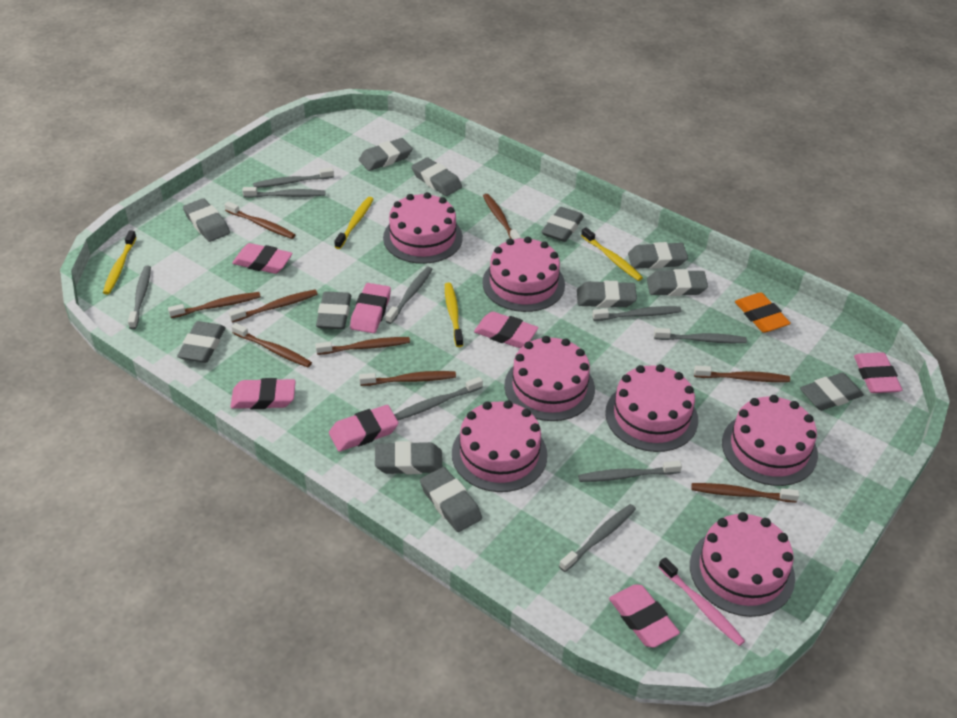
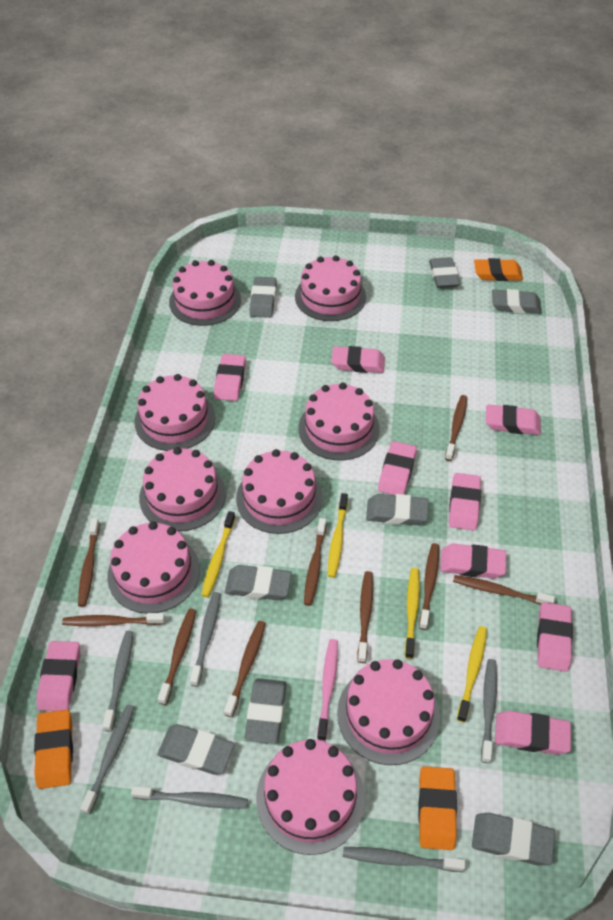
grey eraser: [177,321,226,363] [183,198,230,242] [316,291,351,329] [359,138,413,171] [375,441,442,475] [411,157,462,196] [420,467,482,532] [541,207,584,242] [577,281,637,308] [628,242,688,269] [647,269,708,296] [800,373,864,411] = 12 -> [157,724,234,775] [225,565,292,600] [245,678,286,744] [249,277,277,318] [366,494,429,525] [429,257,460,288] [472,813,555,866] [492,289,541,314] = 8
grey toothbrush: [128,266,151,329] [242,187,326,198] [253,168,334,188] [386,267,433,324] [394,377,483,420] [559,504,636,572] [578,461,682,482] [592,306,681,321] [654,328,747,343] = 9 -> [80,704,135,814] [102,631,134,732] [131,786,248,809] [190,592,221,687] [343,847,465,872] [481,659,497,763] = 6
orange eraser: [735,293,791,333] = 1 -> [34,710,73,789] [418,766,457,850] [474,258,523,281] = 3
pink cake: [383,192,463,264] [452,400,548,492] [482,236,565,312] [504,336,595,421] [605,364,698,452] [690,512,795,617] [722,395,818,486] = 7 -> [107,521,200,613] [134,374,215,451] [139,447,226,531] [169,260,241,326] [236,449,323,534] [256,739,365,855] [295,255,366,321] [298,383,380,460] [337,659,440,765] = 9
pink eraser: [231,378,296,409] [232,243,292,274] [329,405,399,452] [350,283,391,333] [474,312,538,348] [609,585,680,648] [854,352,903,393] = 7 -> [36,641,80,711] [214,354,246,401] [331,346,385,373] [378,441,417,495] [440,544,506,578] [449,473,481,530] [486,405,541,435] [495,711,571,755] [537,602,573,672] = 9

